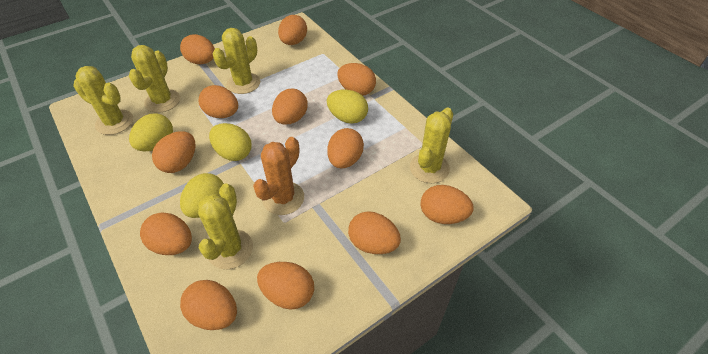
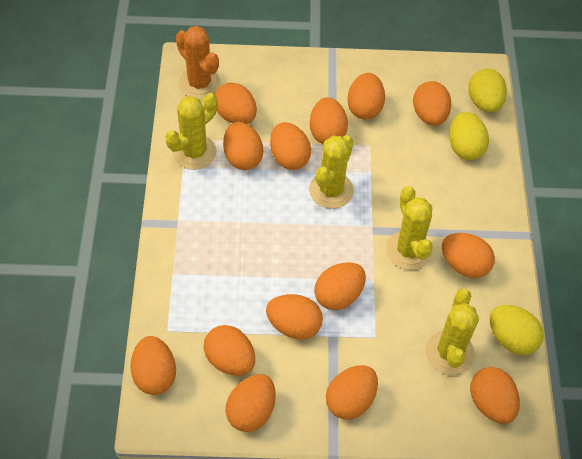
orange egg: [140,212,192,255] [152,131,196,173] [180,34,215,64] [180,280,237,330] [199,85,238,118] [257,262,314,310] [272,89,308,125] [278,15,307,45] [327,128,364,168] [337,63,376,96] [348,211,401,254] [420,185,474,224] = 12 -> [130,336,176,395] [204,325,255,376] [215,83,257,124] [223,122,263,170] [226,374,276,432] [266,294,323,340] [270,122,311,170] [310,97,348,144] [314,262,366,310] [326,365,378,419] [347,73,385,120] [413,81,451,126] [442,233,495,278] [470,367,520,424] = 14
yellow cactus: [73,66,133,135] [129,45,180,113] [198,183,253,269] [213,28,260,94] [410,108,453,183] = 5 -> [165,93,218,170] [309,135,354,209] [386,186,433,270] [426,289,479,375] = 4
yellow egg: [129,113,173,151] [180,173,224,218] [209,123,252,161] [327,90,368,124] = 4 -> [449,112,489,160] [468,69,507,113] [490,305,544,355] = 3

